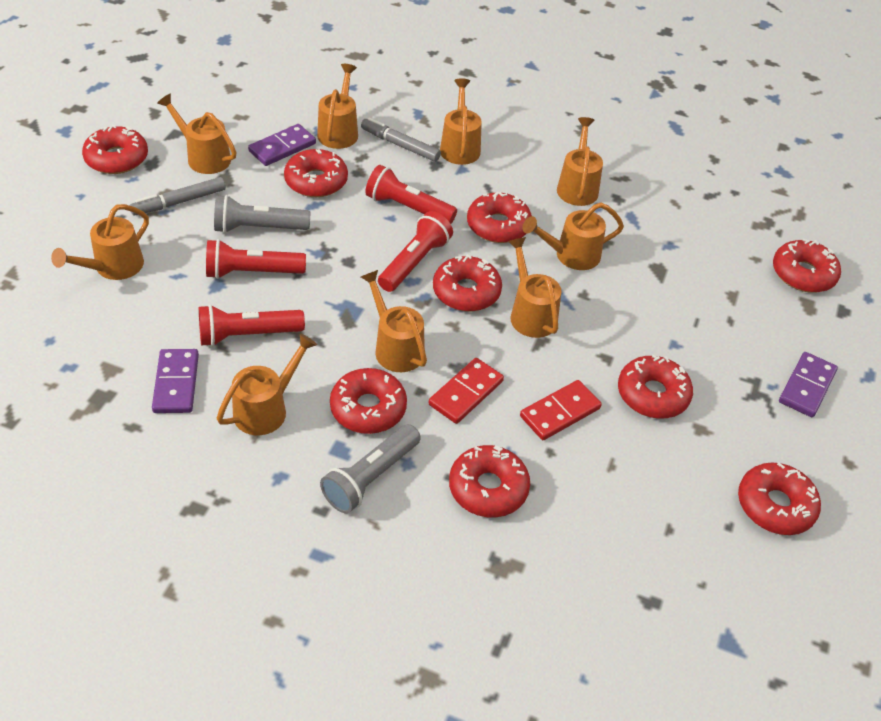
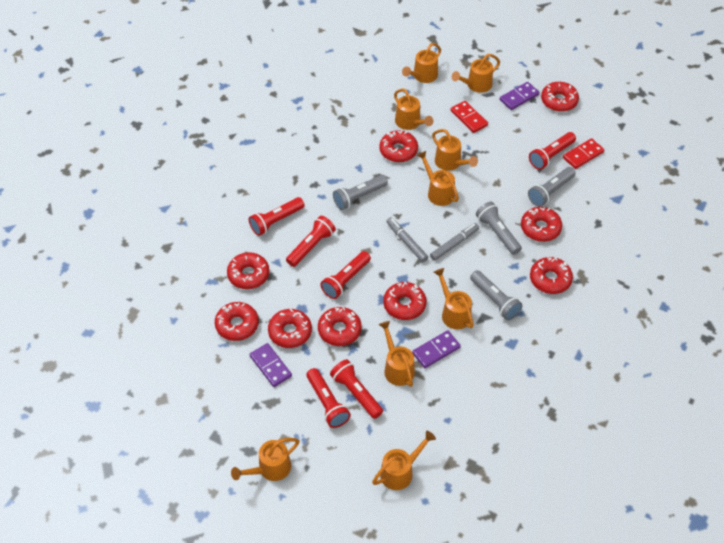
grey flashlight: [214,195,310,233] [320,424,421,513] = 2 -> [333,175,388,210] [470,270,523,320] [476,202,522,255] [528,167,576,207] = 4
red flashlight: [199,305,305,347] [206,239,306,279] [365,165,457,224] [378,211,453,292] = 4 -> [249,197,305,236] [286,216,336,267] [306,368,351,428] [320,251,371,299] [330,359,383,419] [529,132,576,170] = 6

